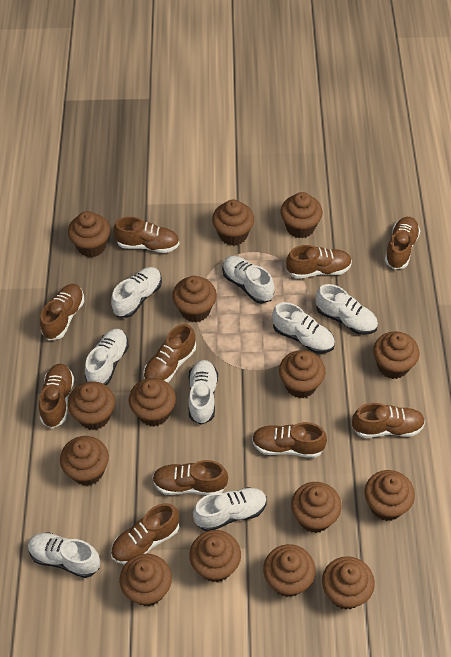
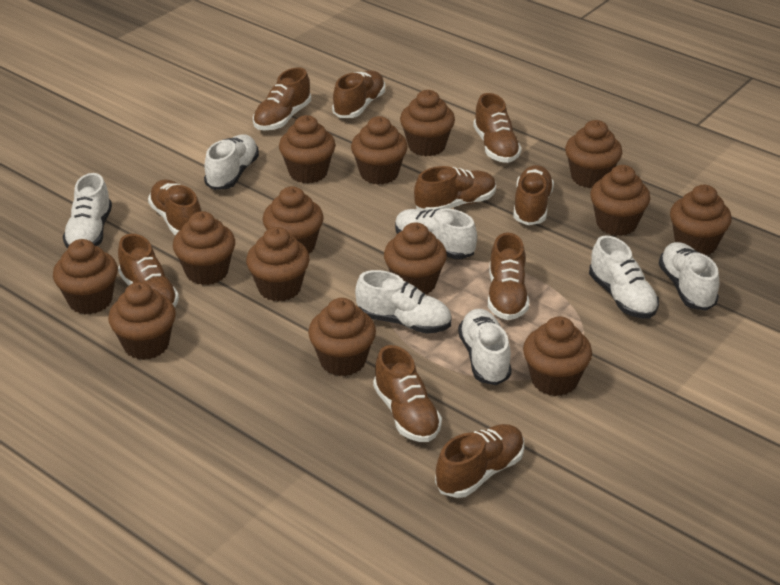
brown cupcake: [60,436,109,486] [68,211,110,257] [68,381,115,430] [120,553,172,606] [129,378,176,426] [172,276,217,322] [189,530,241,582] [212,199,254,246] [263,544,315,597] [279,350,325,398] [280,192,323,238] [291,482,342,533] [322,556,375,610] [364,470,415,521] [373,331,419,379] = 15 -> [53,239,118,314] [108,282,176,360] [173,211,235,285] [246,227,310,302] [262,186,324,253] [279,115,335,183] [308,298,376,376] [351,116,408,185] [384,222,447,294] [400,90,455,156] [523,316,592,396] [565,120,622,188] [590,165,650,236] [670,185,732,256] = 14
white shoe: [28,532,100,578] [85,329,129,385] [111,267,162,318] [188,360,218,425] [193,487,267,531] [222,256,275,303] [272,302,335,353] [316,284,378,335] = 8 -> [63,173,112,248] [204,135,259,190] [355,270,451,334] [395,209,477,259] [458,309,512,385] [589,236,659,319] [659,242,719,311] = 7

